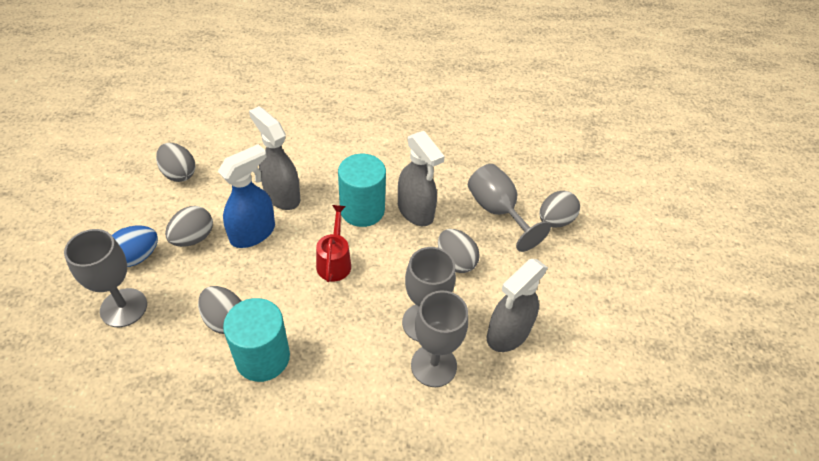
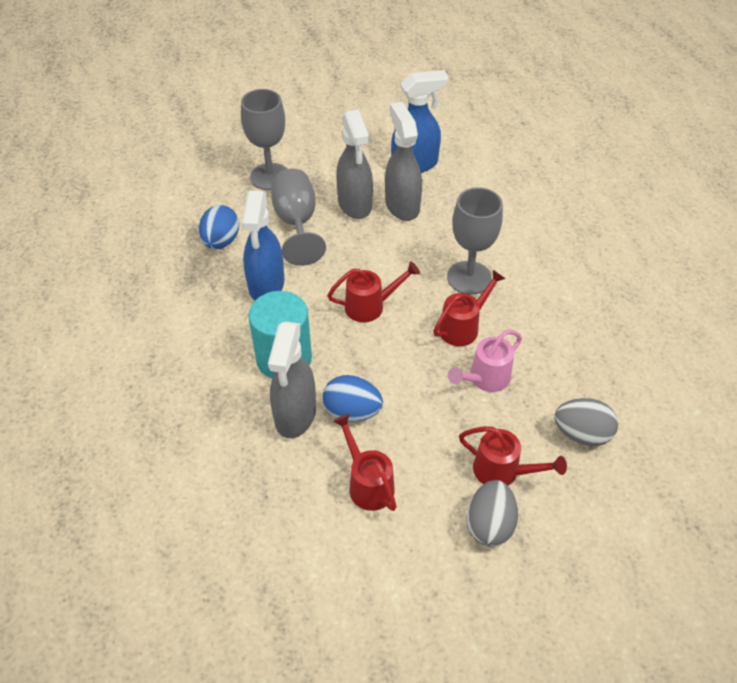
blue egg: [112,225,158,267] = 1 -> [199,205,239,249] [323,375,383,421] = 2
blue spray bottle: [218,144,275,248] = 1 -> [242,191,284,300] [391,70,449,173] = 2
grey egg: [156,143,195,182] [165,206,213,247] [198,286,241,334] [438,229,480,273] [539,191,580,227] = 5 -> [466,480,518,547] [554,398,618,446] = 2
grey goblet: [64,229,147,327] [402,247,456,342] [411,290,468,387] [468,164,551,252] = 4 -> [241,89,287,190] [271,169,326,266] [447,187,503,295] = 3
pink watering can: none = 0 -> [448,329,522,392] = 1
red watering can: [316,205,351,282] = 1 -> [327,261,420,322] [333,414,397,511] [433,270,506,346] [459,426,567,485] = 4
turquoise cylinder: [223,298,290,382] [338,154,386,227] = 2 -> [248,291,312,379] = 1

